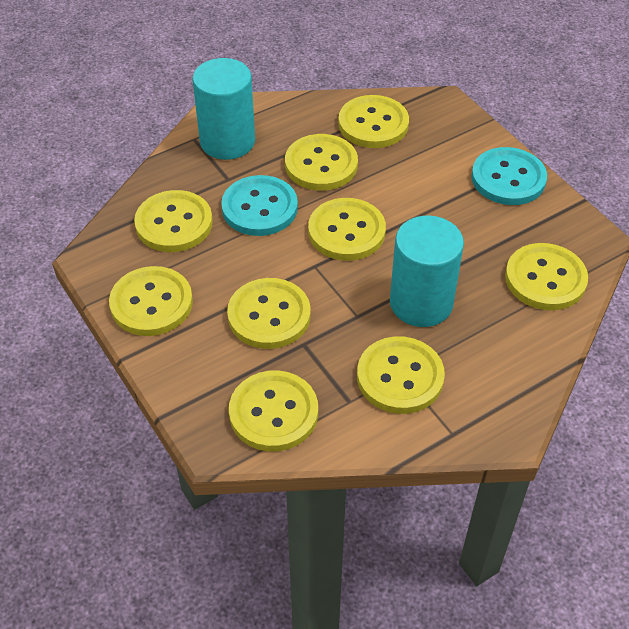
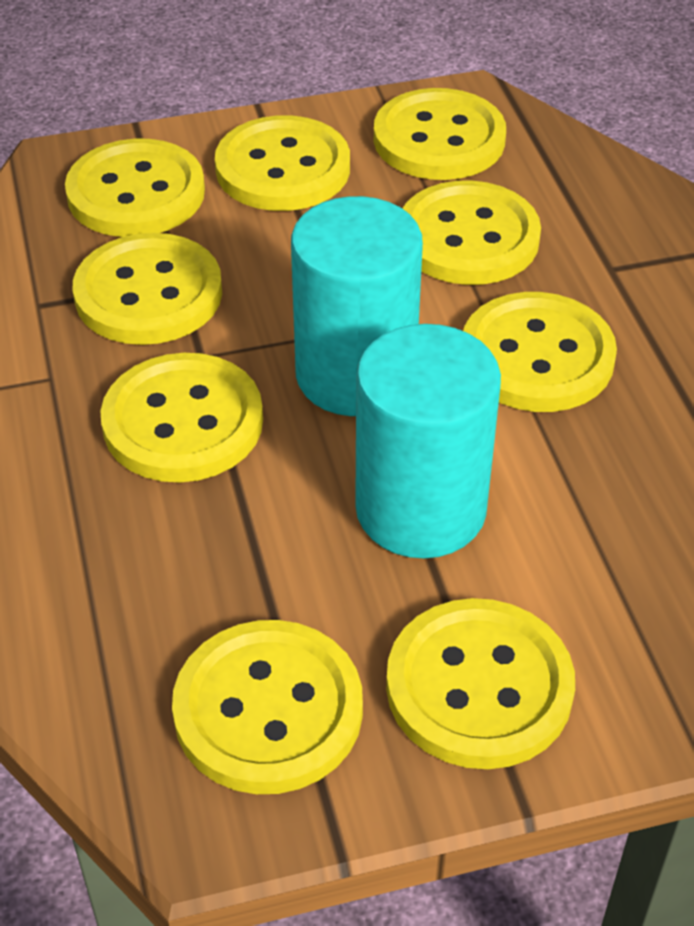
turquoise button: [221,175,298,236] [471,147,547,205] = 2 -> none = 0

